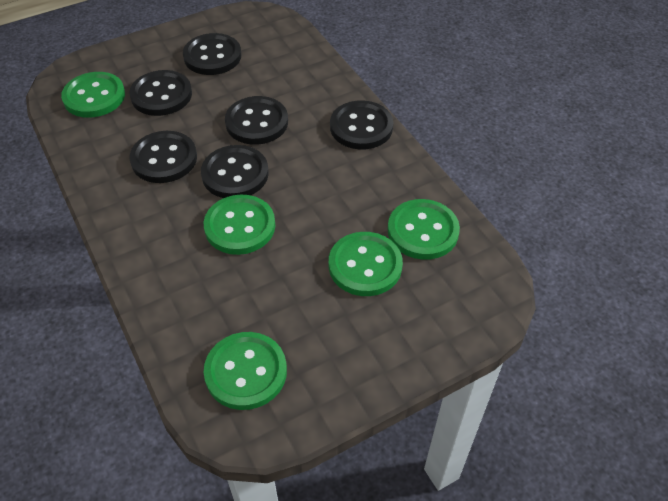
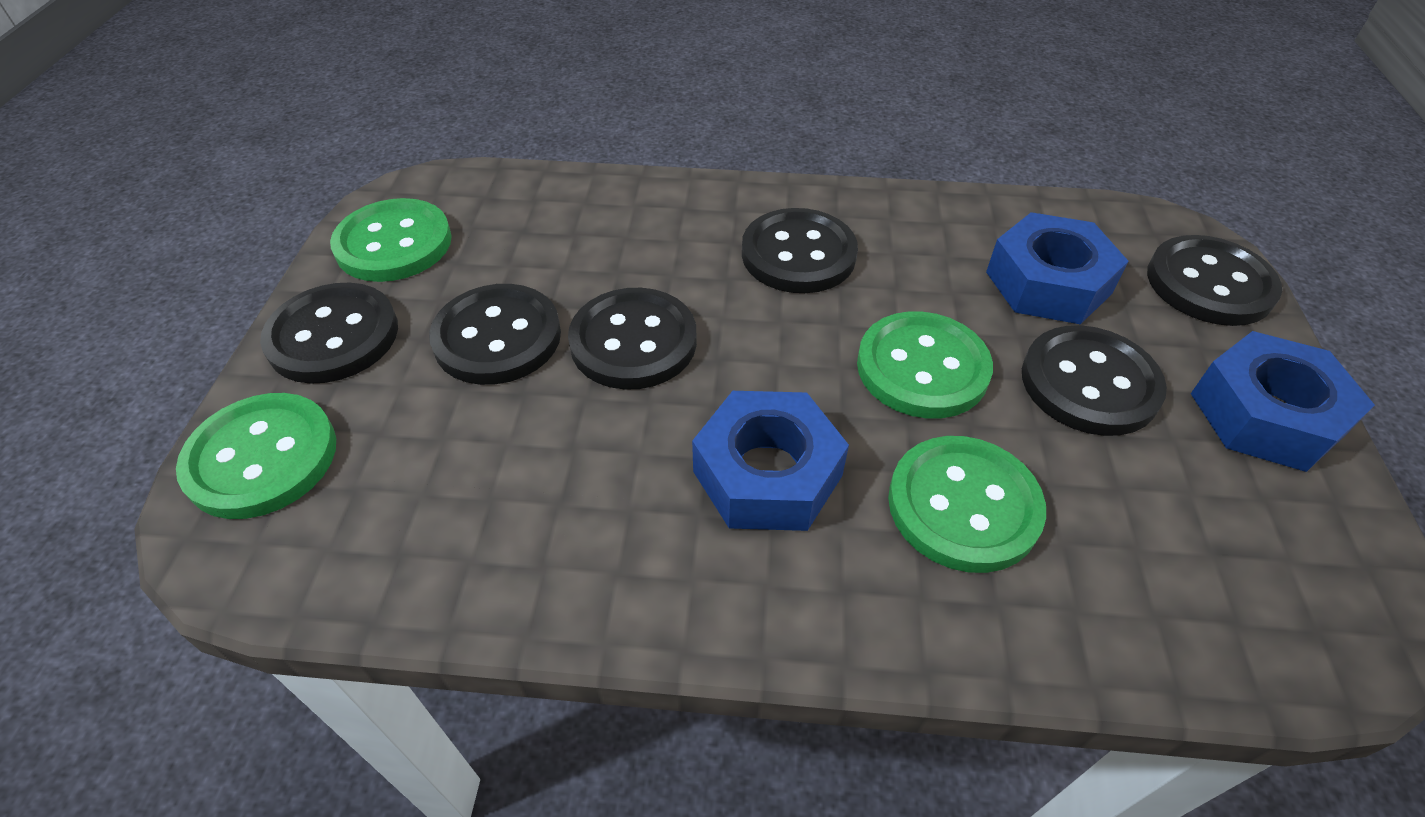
blue nut: none = 0 -> [692,391,849,531] [986,212,1129,324] [1191,331,1375,472] = 3
green button: [61,72,125,118] [204,195,275,255] [204,332,287,410] [329,232,403,296] [388,199,460,260] = 5 -> [176,393,336,519] [330,198,452,282] [857,311,993,418] [888,436,1046,573] = 4

